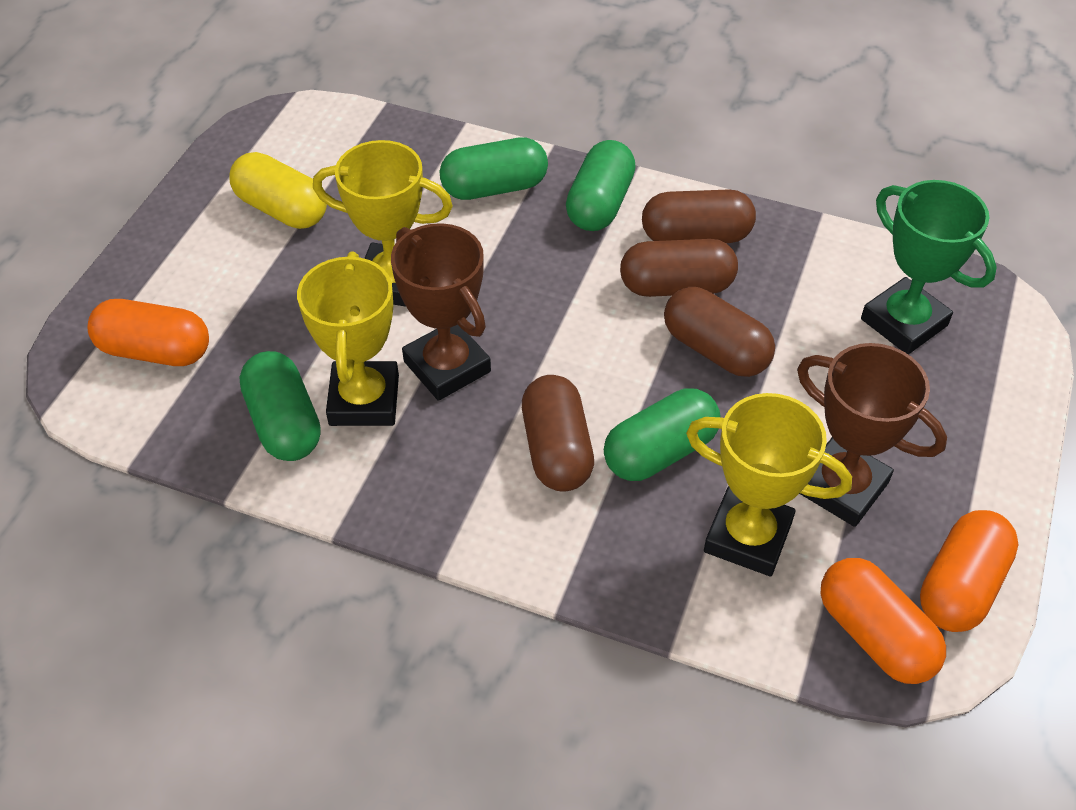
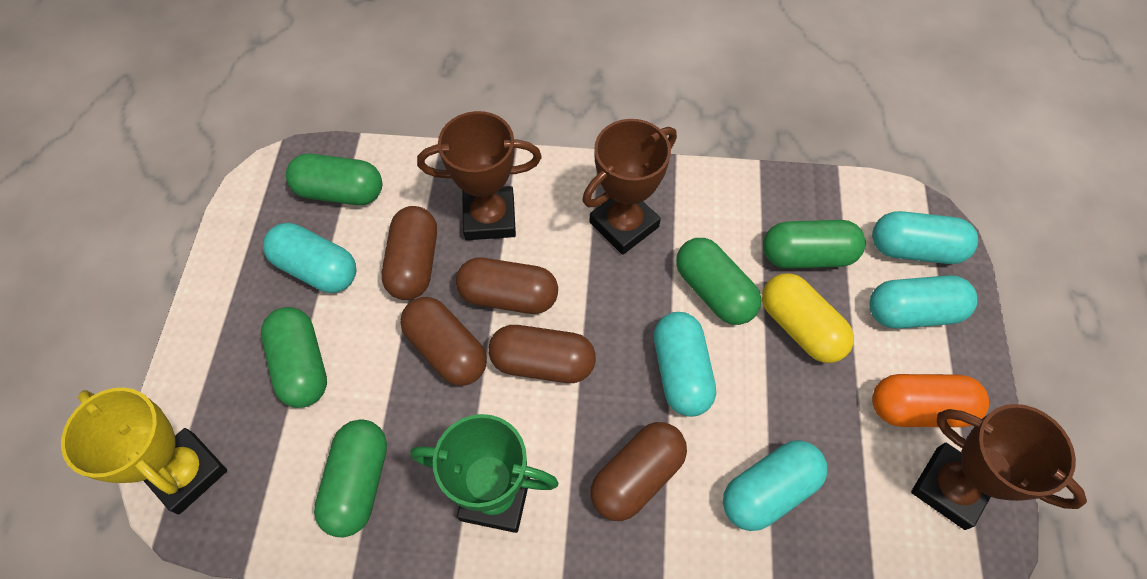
brown capsule: [522,375,594,492] [620,239,738,297] [642,189,756,243] [664,287,775,377] = 4 -> [382,206,437,300] [400,297,487,386] [456,258,558,314] [488,325,596,383] [590,422,687,521] = 5
brown trophy: [391,223,491,401] [797,343,947,527] = 2 -> [417,111,542,240] [582,119,677,255] [911,404,1087,530] = 3
green capsule: [240,351,321,461] [440,137,548,200] [566,140,636,231] [604,389,721,481] = 4 -> [261,307,327,408] [286,154,382,205] [314,419,387,537] [676,238,761,325] [763,220,866,269] = 5
orange capsule: [87,299,209,366] [821,558,946,684] [920,510,1019,632] = 3 -> [872,374,989,427] = 1
turquoise capsule: none = 0 -> [263,223,357,293] [654,312,716,417] [723,440,827,531] [869,275,978,329] [872,211,978,264] = 5
yellow trophy: [297,252,399,426] [313,140,453,306] [686,393,852,576] = 3 -> [61,388,227,515] = 1

